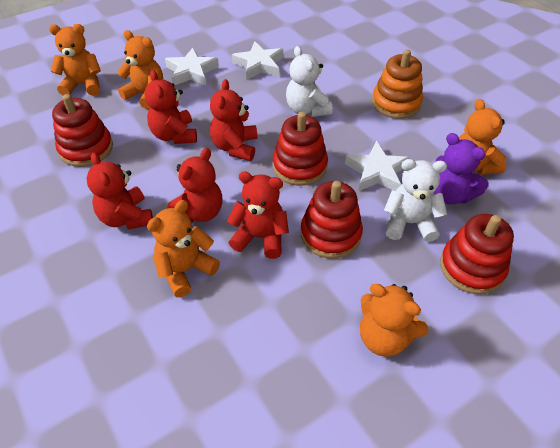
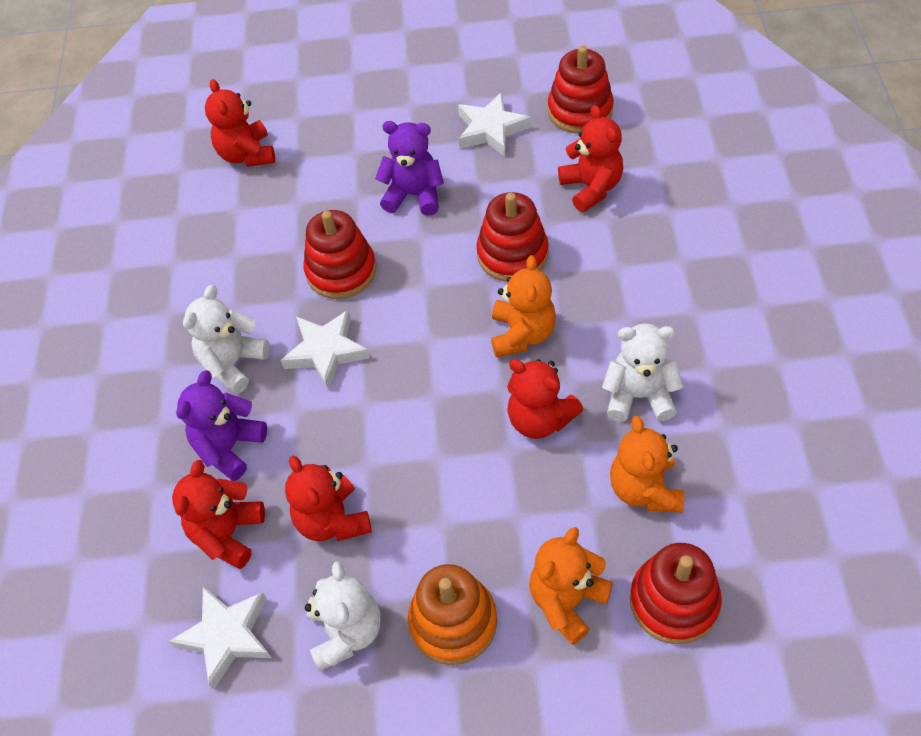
orange teddy bear: [49,24,101,96] [117,30,163,109] [147,200,220,297] [360,284,428,357] [459,99,506,175] = 5 -> [491,255,556,357] [529,527,613,645] [610,416,684,513] = 3
purple teddy bear: [434,133,489,204] = 1 -> [176,370,267,481] [375,121,444,216] = 2
white teddy bear: [286,46,333,117] [384,159,447,242] = 2 -> [183,285,270,394] [305,561,380,671] [602,323,684,422] = 3

